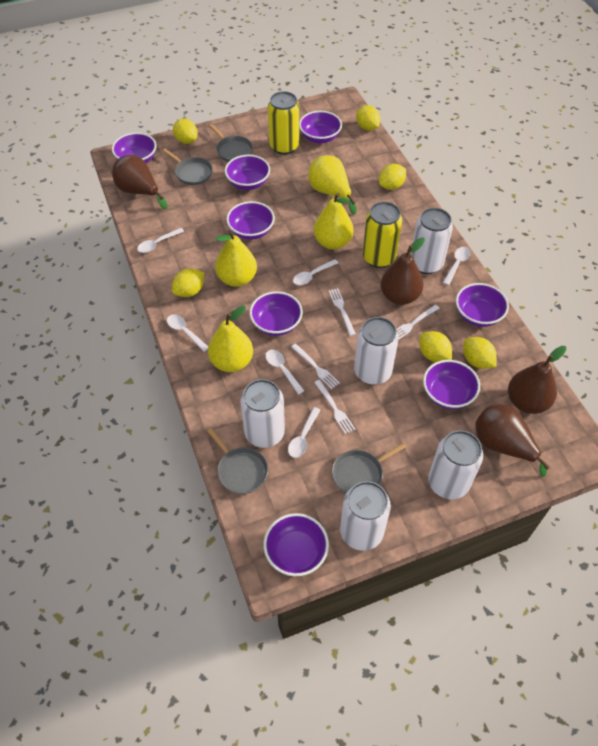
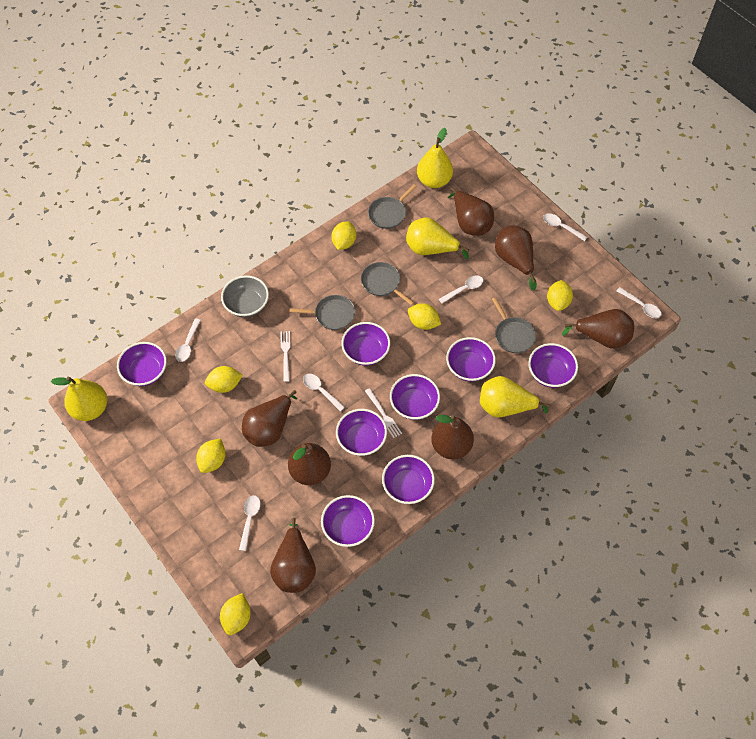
brown pear: [112,155,168,209] [381,237,425,305] [475,404,550,477] [508,346,566,414] = 4 -> [242,390,297,447] [270,518,316,593] [288,443,331,485] [431,415,474,459] [448,187,494,236] [495,226,537,290] [562,309,634,349] = 7
grey bowl: none = 0 -> [221,276,269,317] = 1
white can: [240,379,285,448] [340,481,391,551] [354,317,399,385] [411,208,453,274] [428,430,483,500] = 5 -> none = 0
white fork: [291,343,340,389] [314,380,355,434] [328,288,356,336] [396,305,440,339] = 4 -> [280,331,291,382] [365,388,402,438] = 2
yellow can: [268,91,299,155] [362,202,402,268] = 2 -> none = 0

